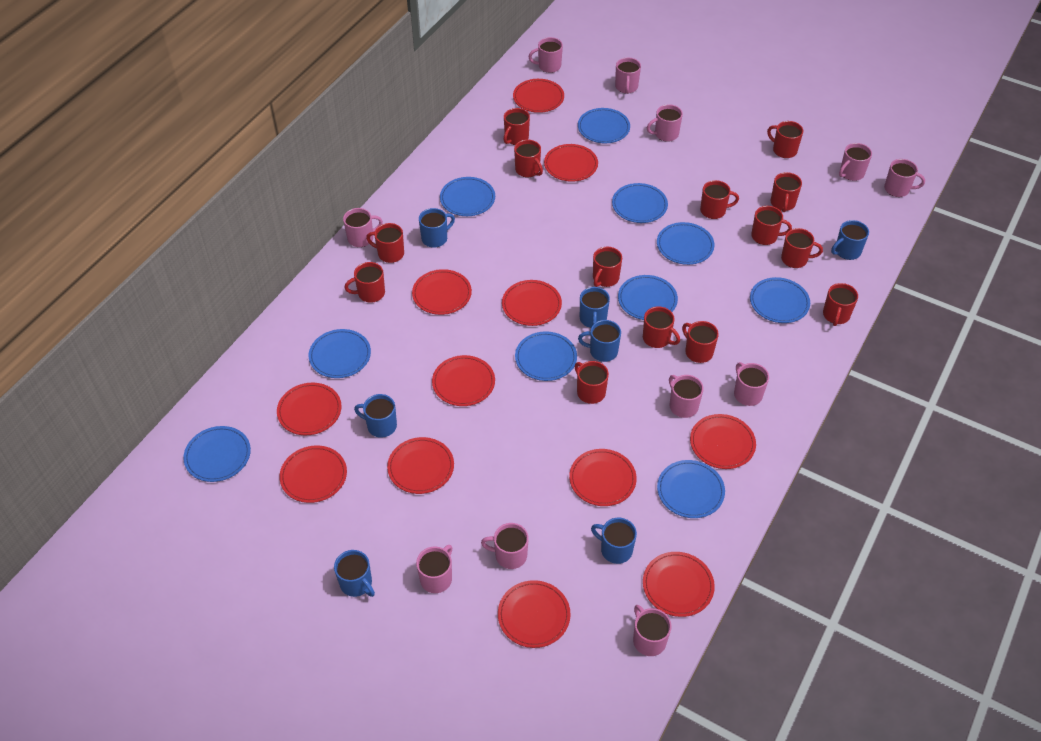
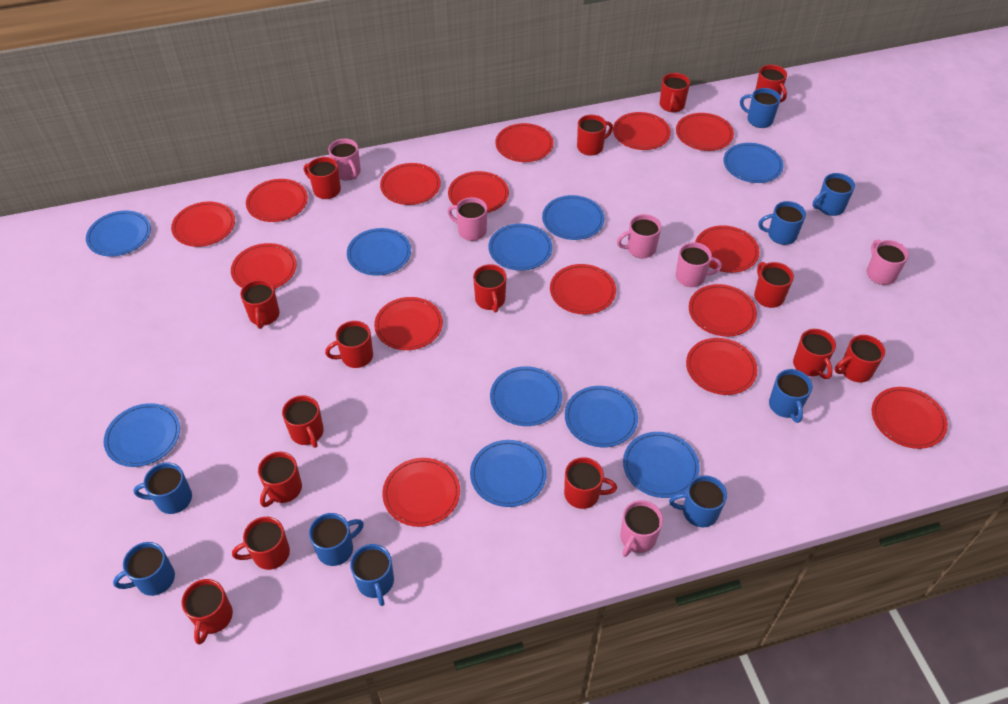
blue mug: [334,550,375,597] [354,394,397,438] [419,208,455,248] [578,320,621,362] [580,287,610,328] [591,518,637,564] [831,220,869,260] = 7 -> [113,542,175,596] [133,462,192,514] [309,513,364,566] [350,544,394,606] [669,475,727,527] [740,88,781,128] [758,201,806,245] [769,369,812,423] [813,173,855,216] = 9
pink mug: [343,208,383,247] [416,545,452,593] [481,523,529,569] [528,37,563,73] [615,57,641,94] [633,605,671,656] [647,104,683,142] [669,375,704,418] [734,362,769,406] [839,143,872,181] [884,159,925,197] = 11 -> [328,139,361,180] [447,197,487,241] [617,214,661,258] [620,500,663,557] [676,242,722,287] [867,240,909,285] = 6
red mug: [344,262,385,303] [366,223,404,263] [504,108,530,145] [514,140,543,177] [575,361,609,404] [593,247,622,287] [643,306,680,348] [682,321,719,363] [700,180,739,219] [751,206,792,245] [767,121,803,158] [770,172,802,212] [781,228,823,268] [823,283,858,326] = 14 -> [181,579,233,644] [232,517,290,570] [240,280,279,329] [258,452,302,507] [282,395,324,448] [304,157,341,199] [325,321,373,368] [473,264,506,312] [564,457,617,509] [577,115,613,156] [660,73,690,112] [754,262,794,308] [755,65,787,102] [793,329,836,379] [835,335,885,383] = 15
red plate: [277,383,342,435] [279,446,347,503] [387,437,454,494] [412,269,472,315] [432,355,495,406] [498,580,571,648] [502,280,562,326] [513,79,564,113] [544,144,598,182] [569,449,637,506] [643,552,715,617] [690,414,756,469] = 12 -> [171,202,235,247] [231,243,297,289] [246,179,308,222] [374,297,443,350] [380,163,441,205] [382,458,460,527] [448,171,509,213] [495,123,553,162] [550,264,616,314] [613,112,671,150] [676,113,734,151] [686,338,758,395] [689,284,757,337] [695,225,760,273] [872,387,948,449] = 15

